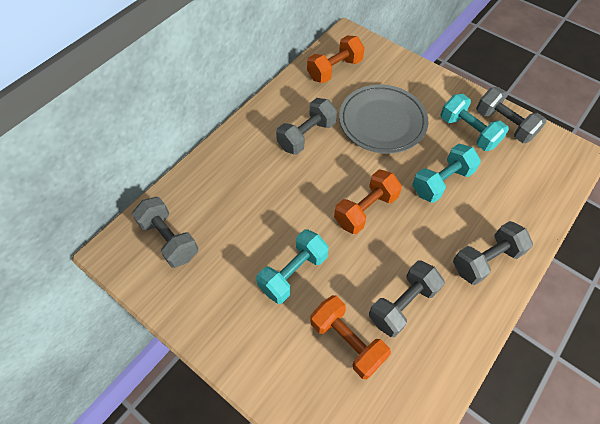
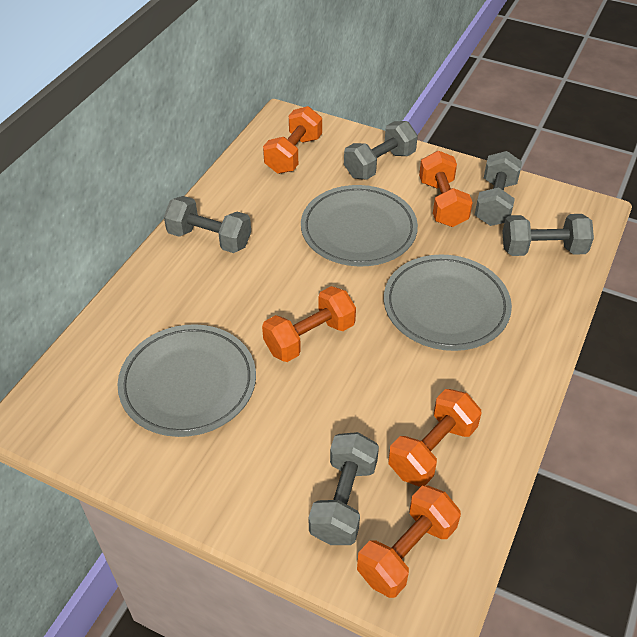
grey plate: [339,85,428,154] = 1 -> [117,324,256,437] [301,185,418,267] [384,254,512,351] = 3
orange dumbbell: [307,35,365,83] [310,295,391,379] [334,170,402,234] = 3 -> [262,286,356,362] [263,106,322,174] [357,485,461,598] [388,389,482,487] [419,151,473,227] = 5
turquoise dumbbell: [256,230,329,304] [412,144,481,203] [440,94,509,151] = 3 -> none = 0

